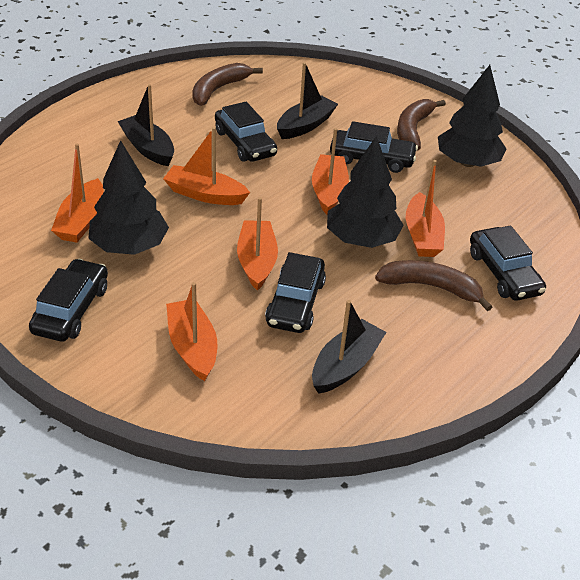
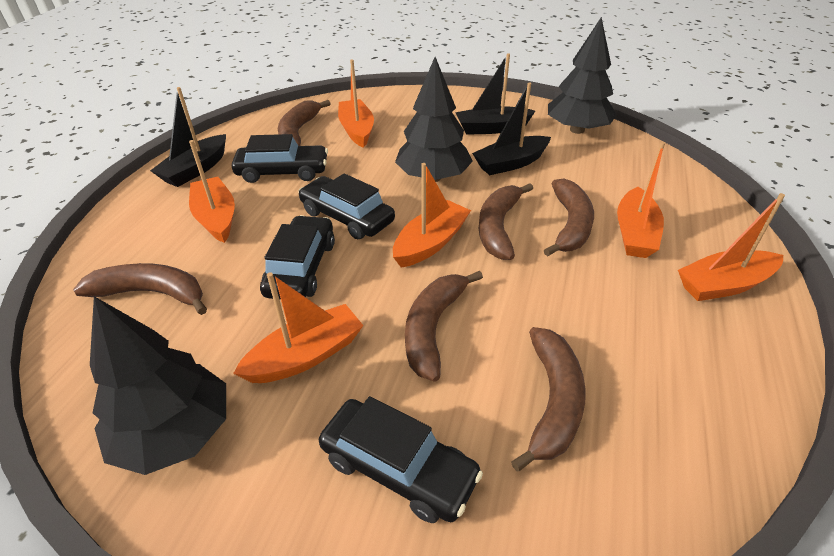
black car: [29,259,108,342] [215,102,277,162] [265,252,326,333] [330,121,418,173] [470,225,546,301] = 5 -> [232,134,328,183] [260,215,335,299] [298,173,395,239] [319,396,483,523] = 4
brown banana: [192,63,263,106] [375,260,492,311] [397,99,446,150] = 3 -> [73,263,207,315] [278,100,331,146] [405,271,483,382] [479,183,533,260] [511,327,586,471] [544,179,594,256] = 6

